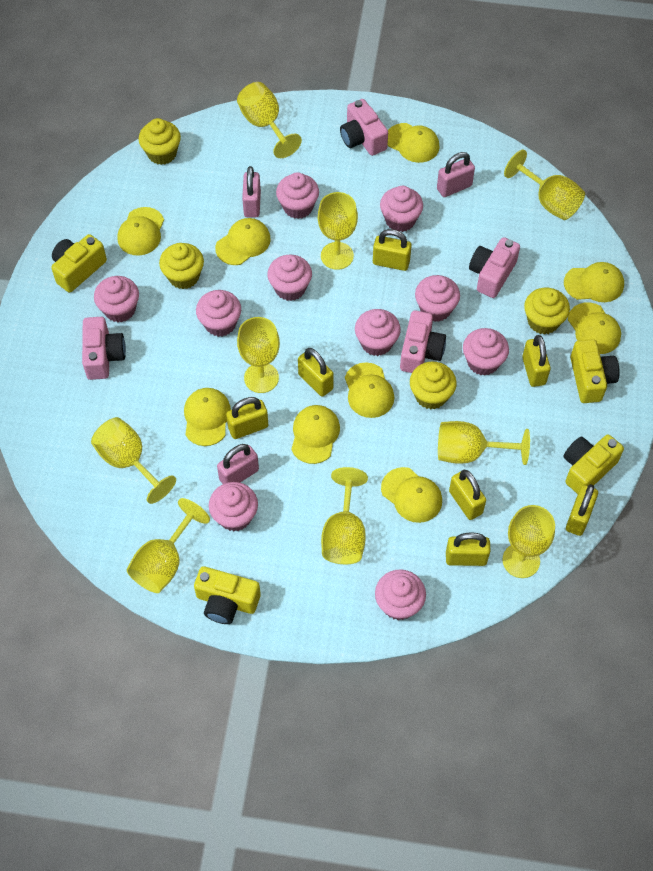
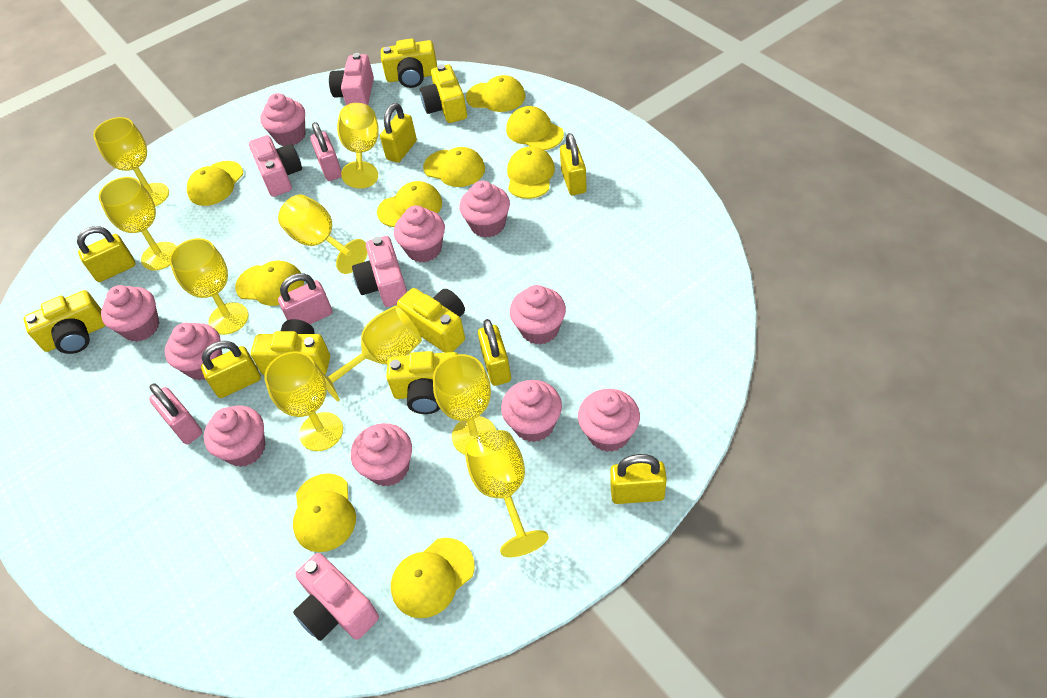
yellow camera: [51,234,107,293] [194,566,261,624] [563,435,624,494] [570,339,620,403] = 4 -> [24,290,105,354] [251,319,330,375] [381,38,437,88] [386,351,457,414] [397,288,465,353] [420,64,467,123] = 6
yellow cupcake: [139,118,181,165] [159,243,204,289] [410,361,457,409] [524,288,570,335] = 4 -> none = 0
yellow padlock: [226,397,268,439] [298,348,334,397] [373,229,412,271] [446,532,491,566] [449,470,486,520] [522,335,551,387] [566,484,598,536] = 7 -> [77,226,136,282] [201,341,261,398] [380,103,417,163] [478,319,511,386] [560,133,587,195] [610,454,667,504] = 6

